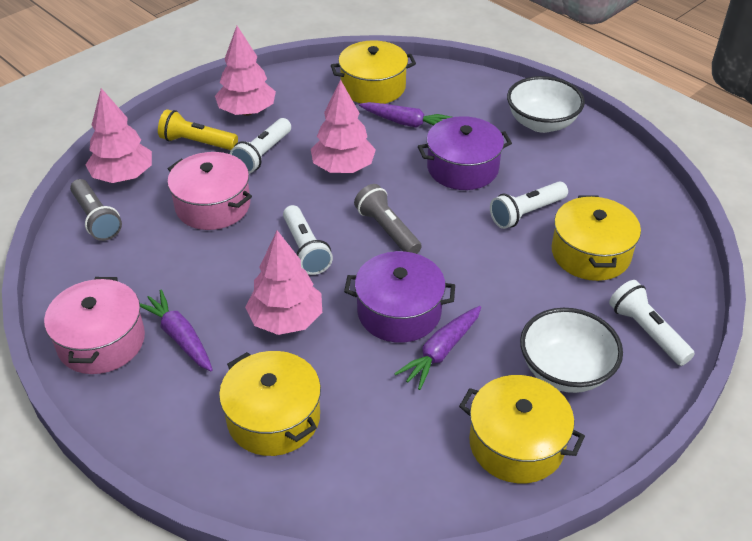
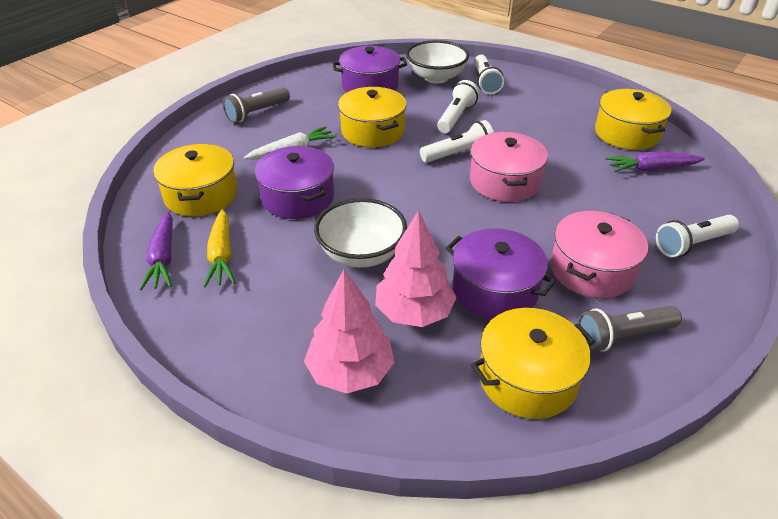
pink tree: [85,88,152,183] [215,26,276,116] [245,230,322,335] [311,79,376,173] = 4 -> [304,270,395,394] [375,210,457,327] = 2
purple carrot: [140,290,213,371] [359,102,452,127] [394,306,481,390] = 3 -> [139,211,173,291] [605,151,705,172] = 2
purple pot: [344,251,455,343] [418,116,512,190] = 2 -> [254,146,334,219] [332,46,407,92] [446,228,556,319] = 3
white carrot: none = 0 -> [244,126,336,159] = 1
yellow carrot: none = 0 -> [204,209,235,287] = 1
yellow flashlight: [158,109,238,150] = 1 -> none = 0

